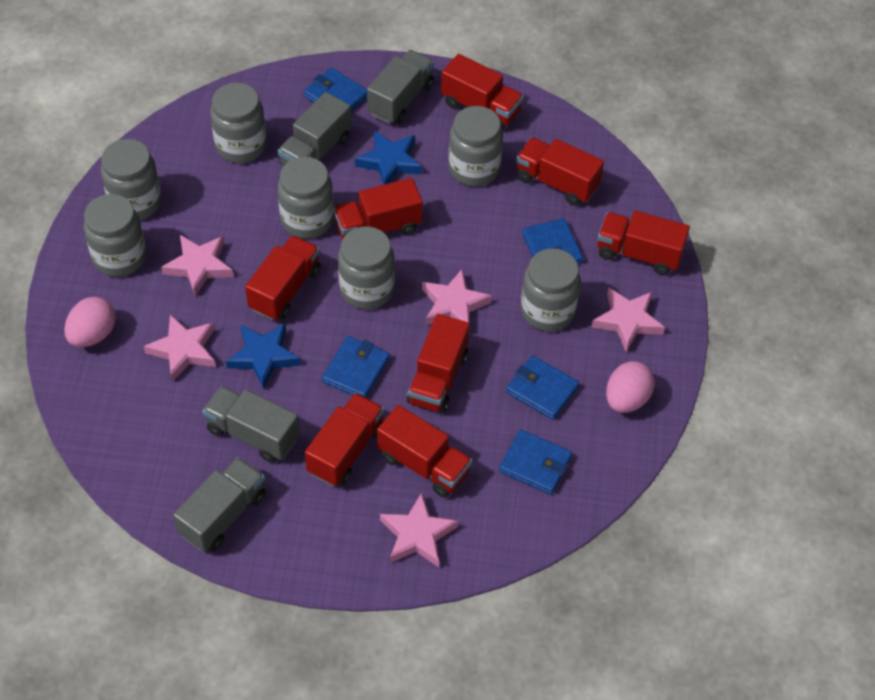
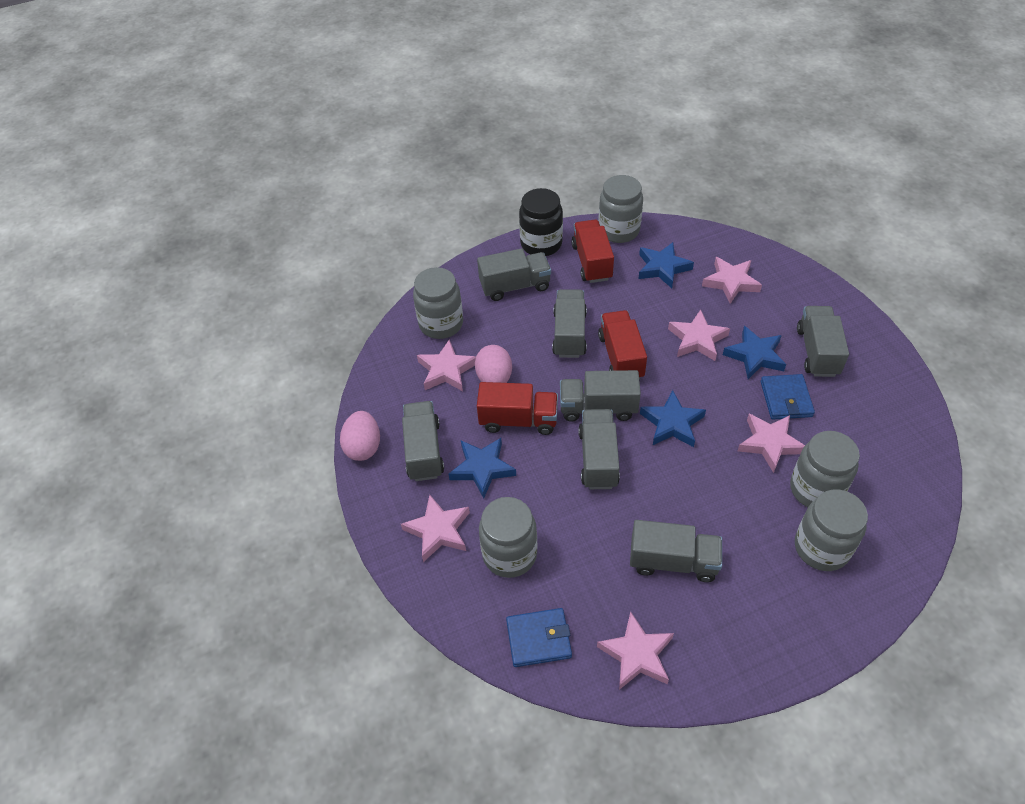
black jar: none = 0 -> [519,188,563,256] = 1
blue star: [226,324,300,389] [355,131,422,185] = 2 -> [449,438,516,498] [638,242,694,288] [640,390,706,447] [723,326,786,379] = 4
blue wallet: [304,67,367,111] [322,336,390,398] [499,430,572,495] [506,355,579,420] [522,218,583,264] = 5 -> [506,608,572,667] [761,374,815,419] = 2
grey jar: [84,194,146,277] [101,139,161,220] [210,83,266,163] [278,157,334,239] [338,227,395,310] [449,106,503,187] [521,248,581,332] = 7 -> [413,267,463,339] [479,497,538,578] [598,175,643,243] [790,431,860,507] [795,489,868,571] = 5
grey truck: [173,457,266,552] [202,386,299,463] [278,92,351,165] [367,50,434,124] = 4 -> [402,401,444,481] [477,248,551,301] [552,289,587,358] [560,370,641,422] [578,409,620,489] [630,520,722,582] [797,306,849,377] = 7
pink star: [144,314,216,382] [161,235,233,296] [380,492,458,567] [422,269,492,331] [592,287,665,352] = 5 -> [401,495,470,562] [417,339,476,391] [597,611,674,690] [668,310,730,361] [702,257,762,304] [738,414,805,473] = 6
red truck: [245,235,321,321] [305,393,384,486] [333,178,423,240] [377,405,472,498] [407,314,470,413] [441,54,524,130] [516,137,604,206] [598,211,690,275] = 8 -> [477,382,558,435] [571,220,614,283] [598,310,647,380] = 3

